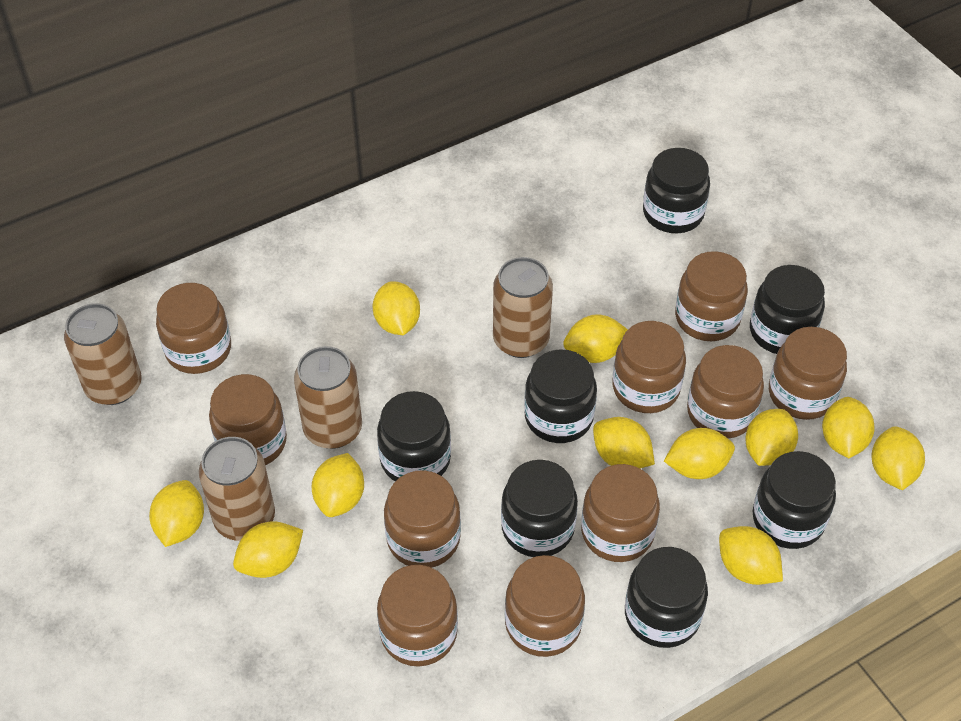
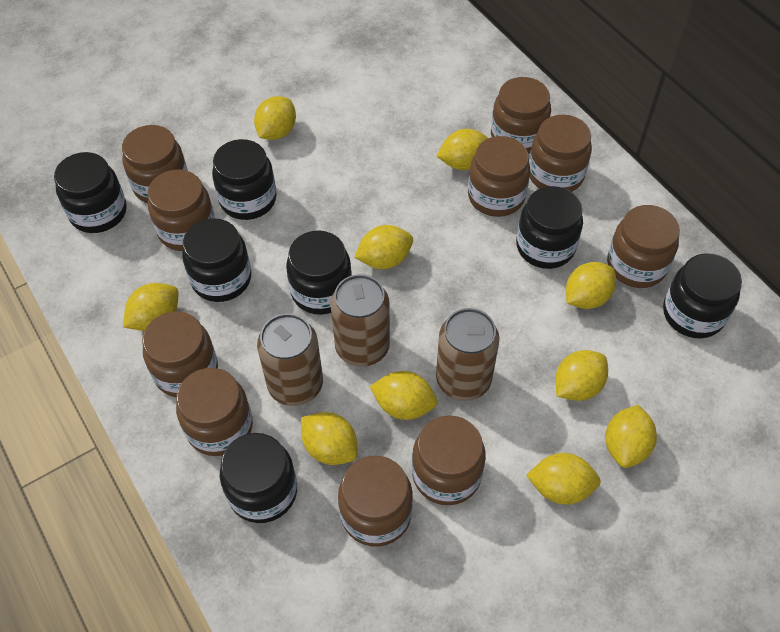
brown can: [64,303,142,405] [199,437,275,541] [294,346,362,449] [493,257,553,358] = 4 -> [257,313,323,406] [330,274,390,367] [436,308,499,401] = 3
yellow lemon: [149,480,204,547] [233,521,303,578] [312,453,364,517] [373,281,420,335] [563,315,628,363] [593,417,655,468] [664,428,735,479] [719,526,783,585] [745,409,798,466] [822,397,875,458] [872,426,925,490] = 11 -> [123,283,179,331] [254,96,296,140] [301,412,358,465] [354,225,413,269] [370,371,437,420] [436,129,488,170] [526,453,601,505] [555,350,608,401] [566,262,616,309] [605,405,657,468] = 10

